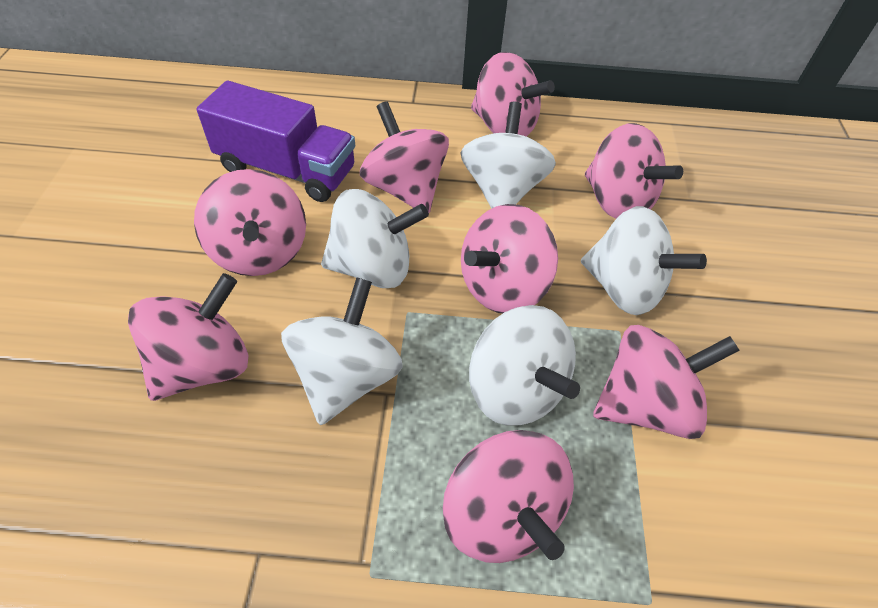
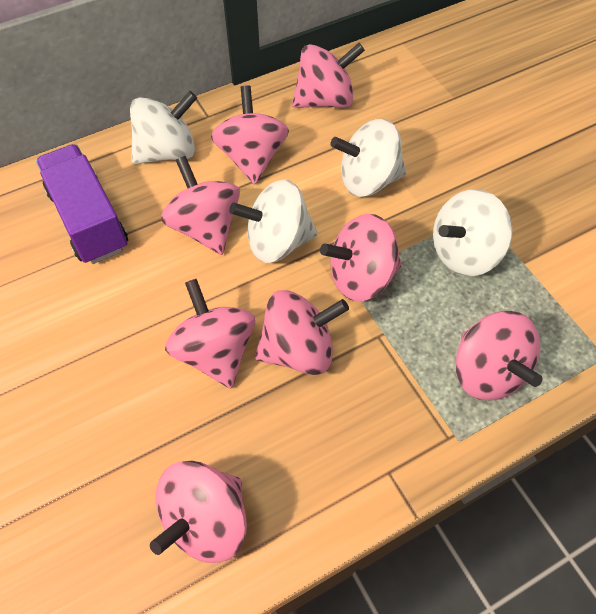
white spinning top: [281,277,403,425] [321,189,429,288] [461,101,556,209] [469,305,580,425] [581,206,707,315] = 5 -> [130,91,197,164] [229,179,318,263] [330,119,407,197] [433,189,512,276] = 4

